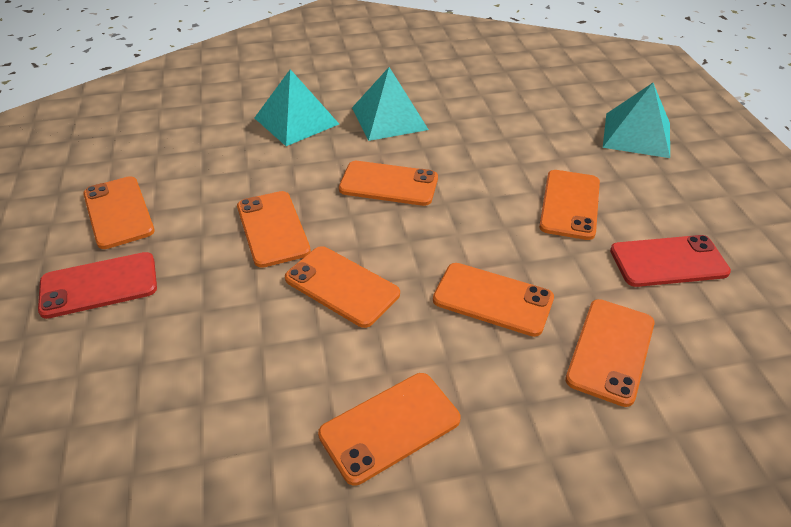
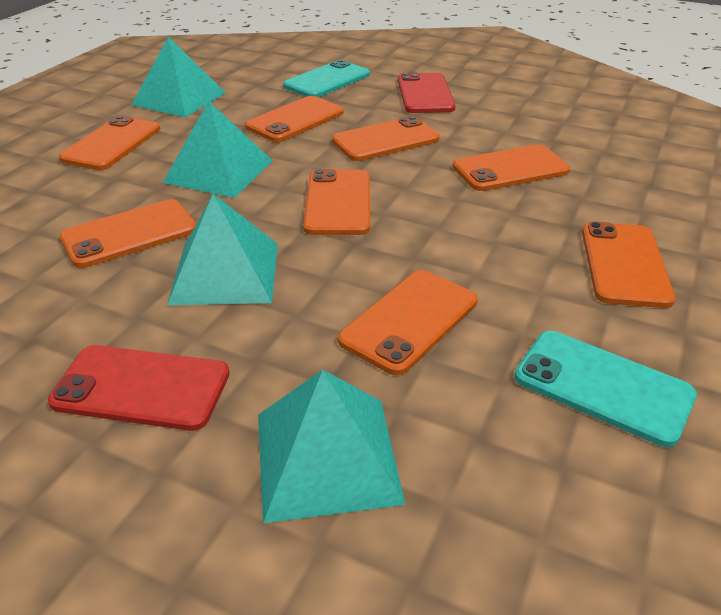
turquoise phone: none = 0 -> [283,59,370,97] [515,331,697,447] = 2
turquoise pyramid: [255,69,339,146] [352,67,429,141] [603,83,670,158] = 3 -> [131,37,226,118] [163,101,273,198] [167,194,278,305] [258,369,405,523] = 4

